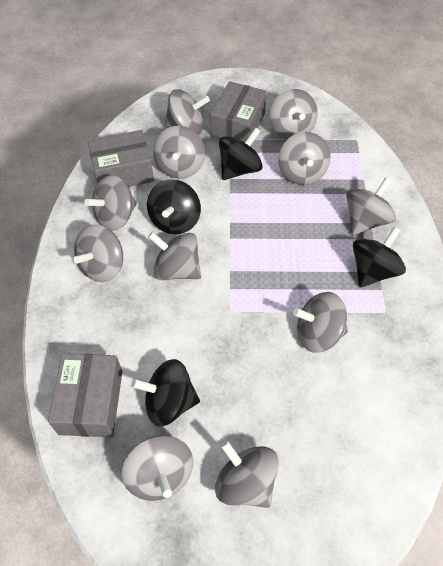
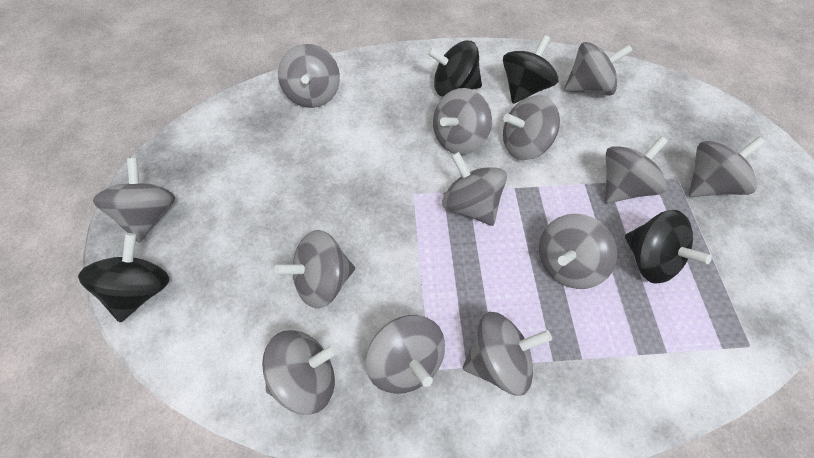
grey box: [48,353,122,437] [88,130,154,187] [210,81,267,142] = 3 -> none = 0
grey spinning top: [73,224,123,282] [85,175,137,231] [122,435,193,501] [148,232,201,280] [153,126,205,179] [164,89,210,135] [215,440,279,508] [270,89,318,140] [278,132,331,185] [293,292,348,353] [346,177,396,235] = 11 -> [93,158,175,242] [262,330,338,415] [274,230,355,309] [278,44,340,108] [366,315,445,394] [433,88,492,155] [442,152,507,226] [463,312,552,396] [503,95,560,160] [539,214,617,289] [564,42,633,96] [605,136,668,203] [689,137,766,197] = 13

